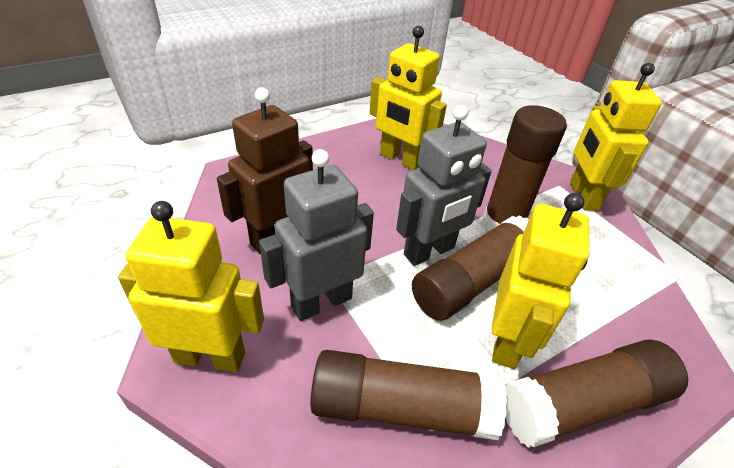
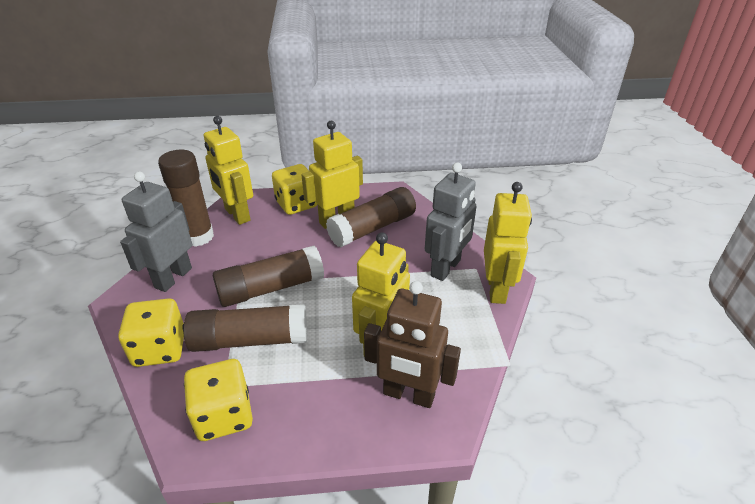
yellow dice: none = 0 -> [118,298,184,367] [184,359,253,441] [272,164,318,215] = 3

